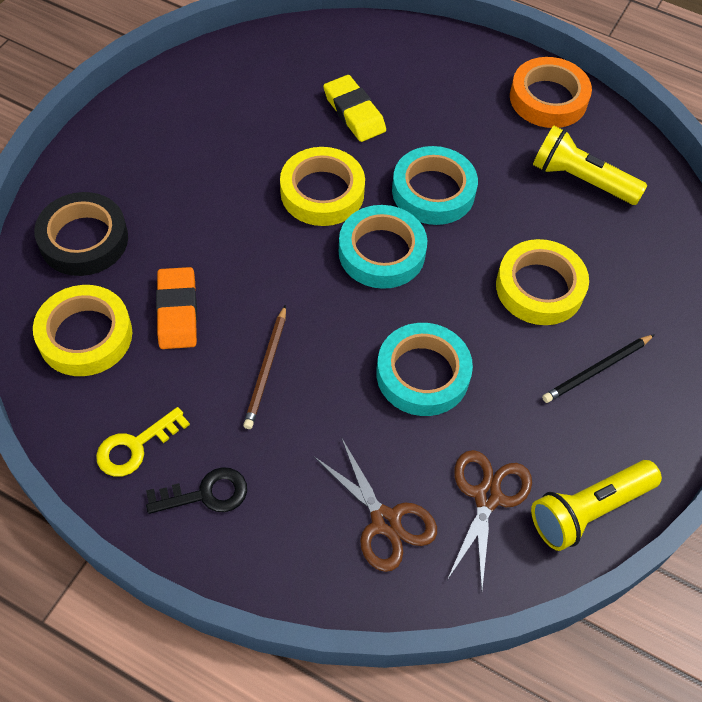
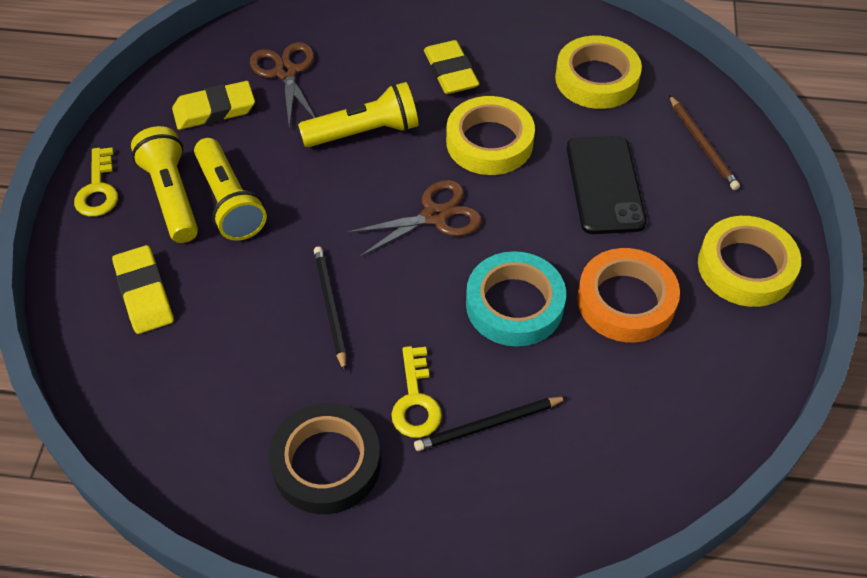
black key: [146,467,247,514] = 1 -> none = 0
black pencil: [542,334,655,403] = 1 -> [314,246,346,371] [414,397,567,451] = 2
black phone: none = 0 -> [567,136,647,234] = 1
orange eraser: [156,267,197,349] = 1 -> none = 0
turquoise tape: [339,205,427,289] [376,323,473,416] [392,146,478,225] = 3 -> [466,251,566,347] = 1
yellow eraser: [323,75,386,142] = 1 -> [112,245,174,334] [172,81,255,130] [424,40,479,94] = 3
yellow flashlight: [531,460,662,551] [533,126,647,205] = 2 -> [131,126,198,243] [194,138,267,241] [298,82,418,147] = 3
yellow key: [96,407,190,477] = 1 -> [74,147,118,217] [391,346,442,438] = 2

